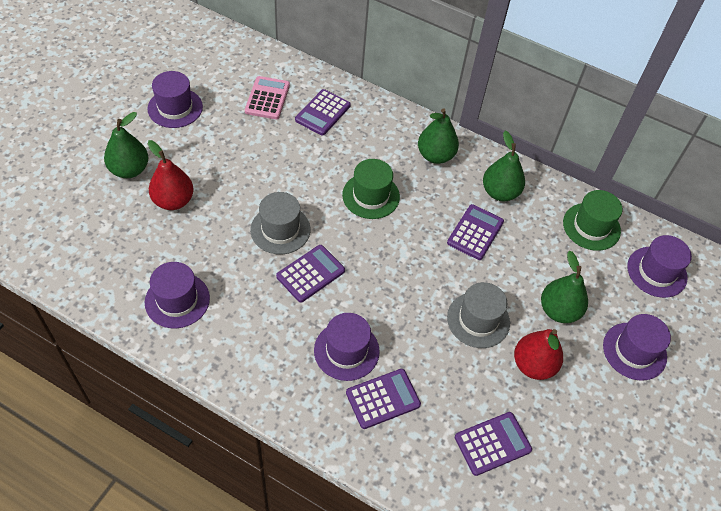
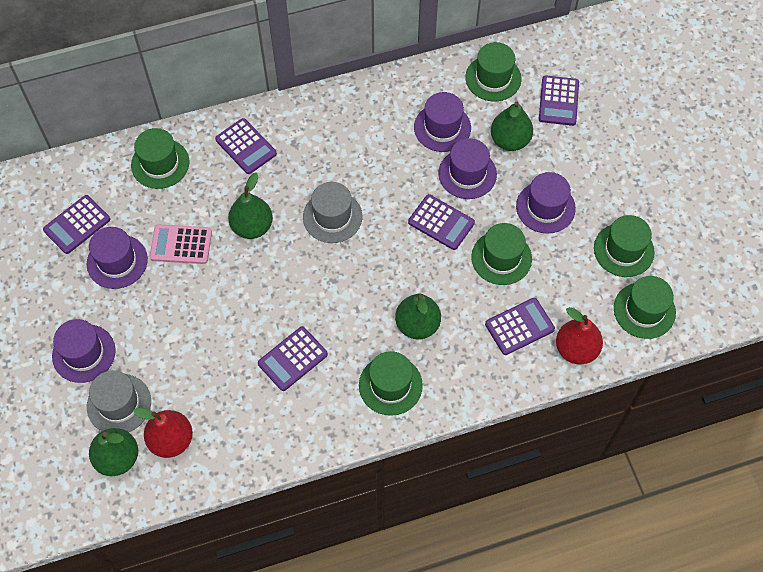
green hat: [342,159,400,219] [563,190,622,251] = 2 -> [131,128,189,189] [359,351,423,416] [465,42,522,101] [471,223,532,285] [594,215,655,277] [614,276,676,339] = 6
purple calculator: [276,245,345,303] [295,89,351,136] [346,369,421,429] [447,204,504,260] [455,412,532,476] = 5 -> [43,195,110,254] [215,118,277,174] [258,326,328,391] [408,194,475,250] [485,298,555,355] [539,76,579,126] = 6

